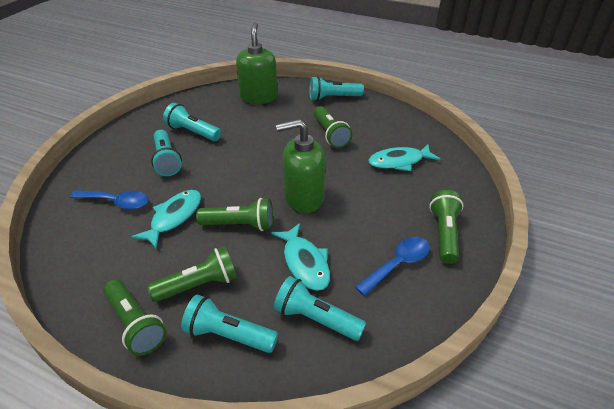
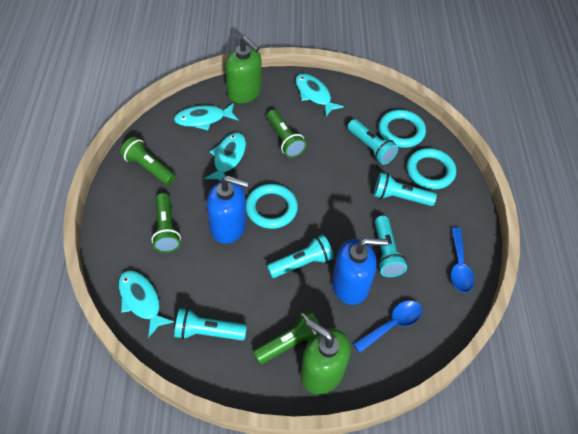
blue soap dispenser: none = 0 -> [207,176,249,244] [332,238,388,305] = 2
green flashlight: [103,279,167,356] [147,246,237,302] [196,198,273,231] [314,106,352,148] [429,190,464,264] = 5 -> [120,137,175,185] [152,193,181,253] [253,311,320,365] [267,109,306,158] = 4
turquoise fish: [131,190,201,249] [271,223,330,291] [368,144,440,171] = 3 -> [119,270,174,338] [174,103,238,130] [204,133,246,181] [295,73,344,116] = 4
turquoise ring: none = 0 -> [246,184,298,229] [379,110,426,148] [407,148,456,190] = 3

